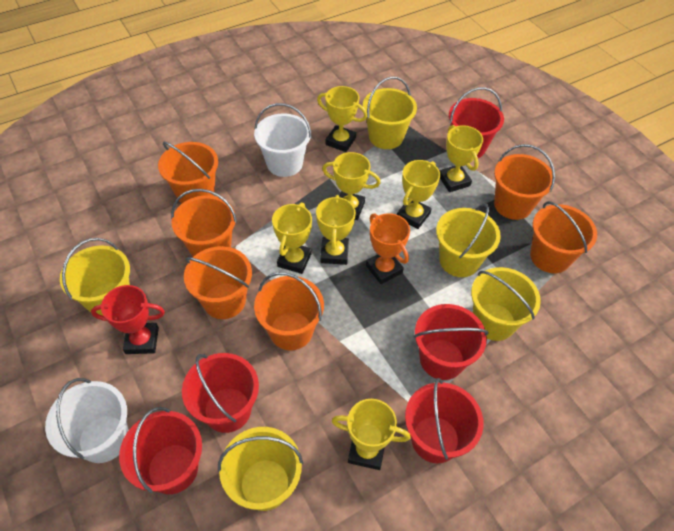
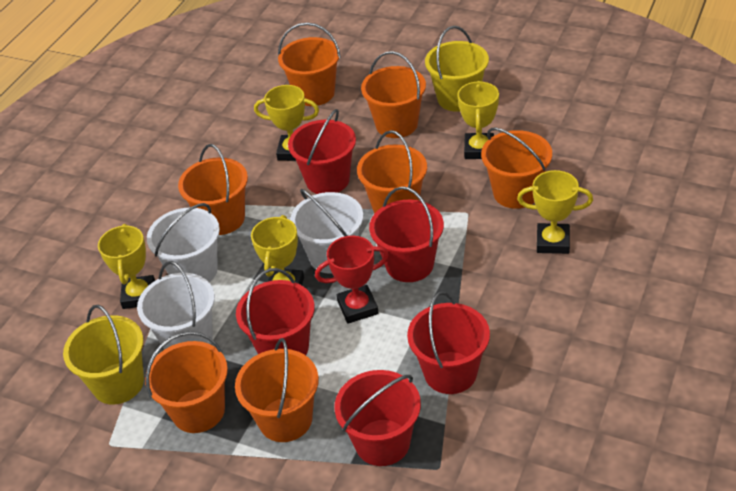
orange bucket: [158,142,218,204] [171,189,237,257] [184,246,252,319] [254,272,324,350] [494,144,555,220] [530,201,597,273] = 6 -> [145,331,228,433] [178,144,248,235] [235,338,319,442] [278,23,341,106] [357,130,427,214] [361,51,426,138] [481,127,552,209] = 7
orange trophy: [366,213,410,284] = 1 -> none = 0
white bucket: [45,378,128,463] [254,103,311,177] = 2 -> [137,261,215,350] [147,203,220,282] [290,189,363,274] = 3
yellow bucket: [60,238,130,316] [218,427,303,511] [363,76,417,149] [436,203,501,277] [471,267,541,341] = 5 -> [63,305,144,405] [425,26,489,112] = 2
yellow trophy: [272,203,312,274] [316,195,356,265] [317,86,367,152] [322,152,381,220] [332,399,411,470] [397,160,440,229] [439,125,483,192] = 7 -> [98,224,155,309] [251,215,304,285] [254,85,319,161] [457,81,499,159] [517,170,593,254] = 5

